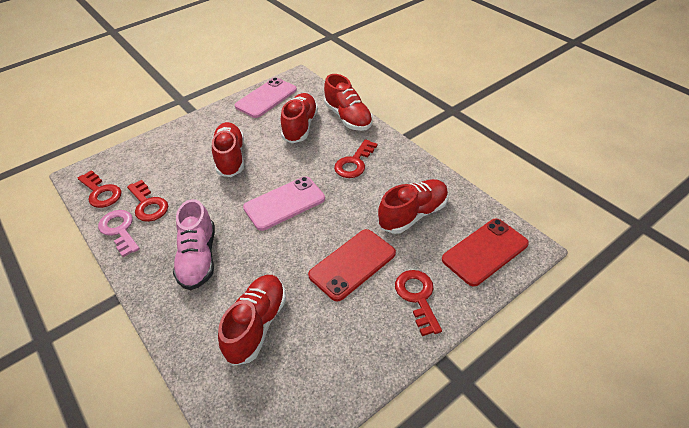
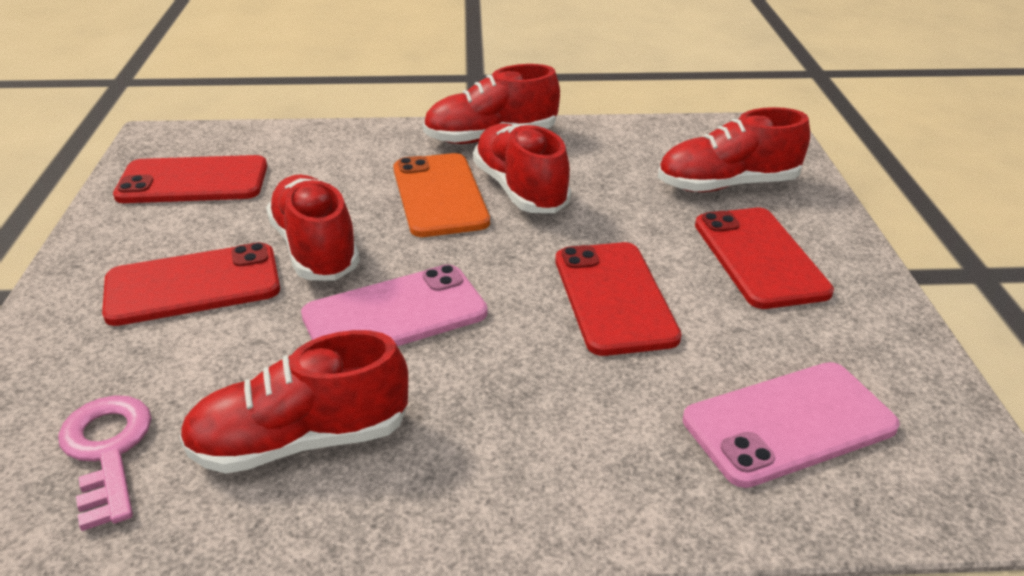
orange phone: none = 0 -> [394,153,490,237] = 1
pink shoe: [173,199,215,290] = 1 -> none = 0
red key: [77,170,121,208] [127,180,168,222] [334,139,378,178] [395,270,442,336] = 4 -> none = 0
red phone: [308,229,396,301] [442,219,529,286] = 2 -> [102,242,280,326] [113,155,267,203] [556,242,681,356] [695,208,834,309] = 4

